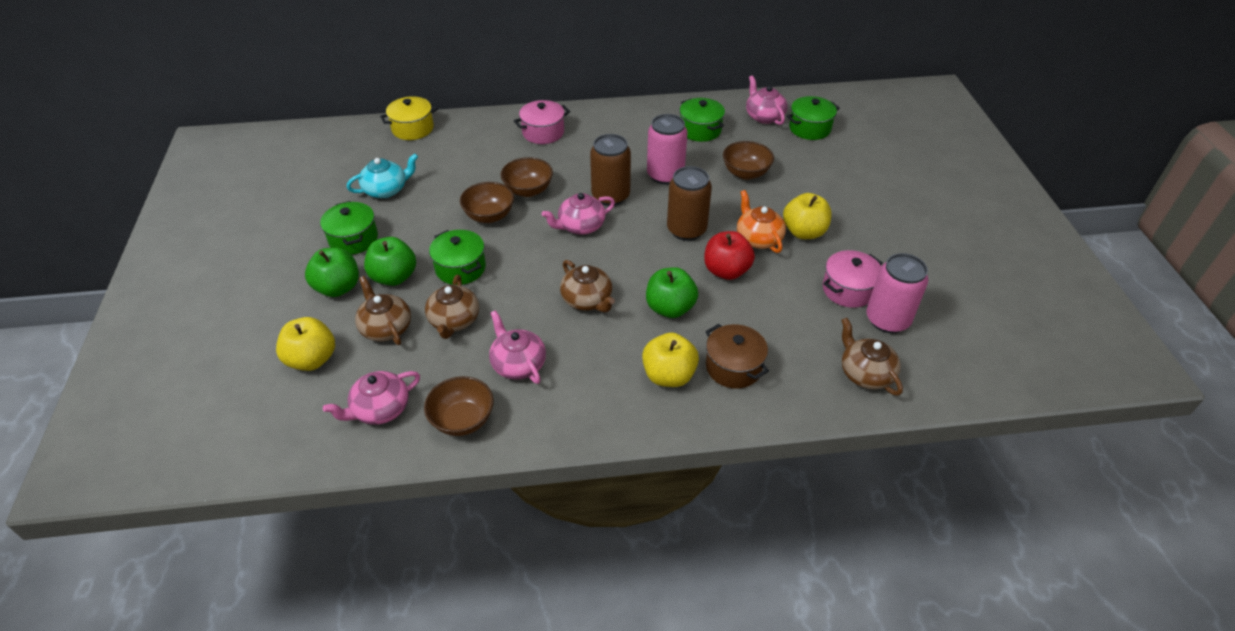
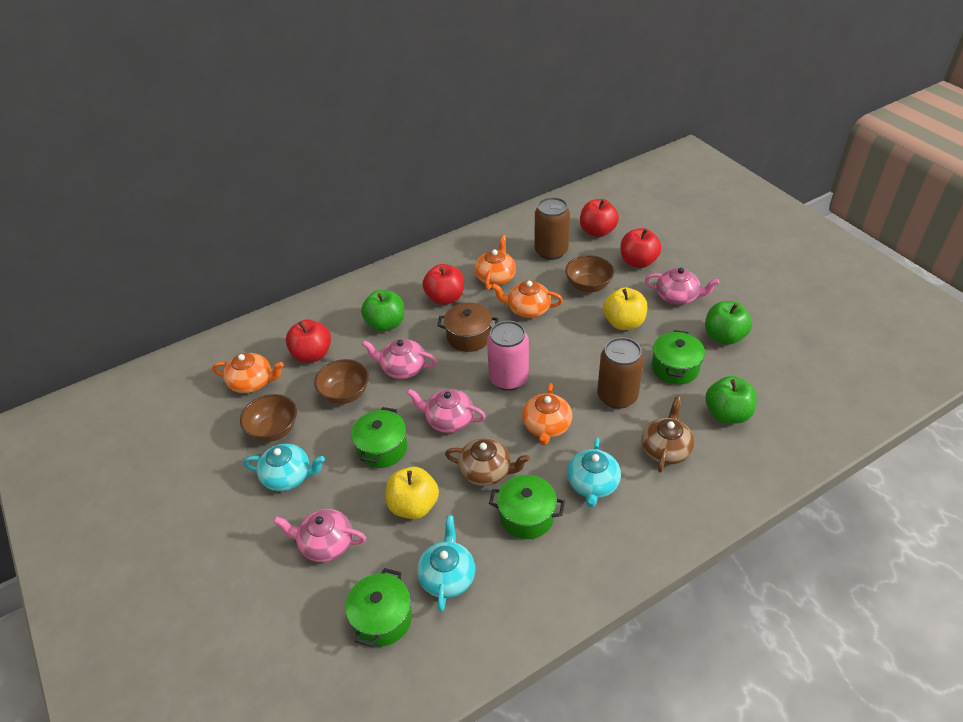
brown bowl: [424,376,494,436] [460,182,514,223] [500,157,553,197] [723,141,774,180] = 4 -> [240,394,297,442] [314,359,369,404] [565,255,614,293] = 3
brown teapot: [355,276,411,345] [425,275,479,339] [560,260,615,312] [841,318,903,396] = 4 -> [445,438,530,486] [641,397,694,473] = 2
orange teapot: [737,190,786,253] = 1 -> [212,353,284,393] [475,235,516,290] [491,280,563,318] [522,383,572,445] = 4
pink can: [647,114,688,185] [866,253,928,333] = 2 -> [487,321,529,391] = 1
pink pot: [514,100,570,144] [823,250,883,308] = 2 -> none = 0
red apple: [704,231,755,280] = 1 -> [286,319,331,363] [423,264,464,305] [580,199,619,237] [621,228,662,268] = 4
turquoise teapot: [347,154,418,198] = 1 -> [243,444,325,491] [417,515,475,612] [567,437,621,507] = 3
yellow apple: [276,317,335,371] [642,332,699,387] [783,193,832,239] = 3 -> [386,467,439,519] [603,287,647,330] = 2
yellow pot: [380,96,438,140] = 1 -> none = 0

